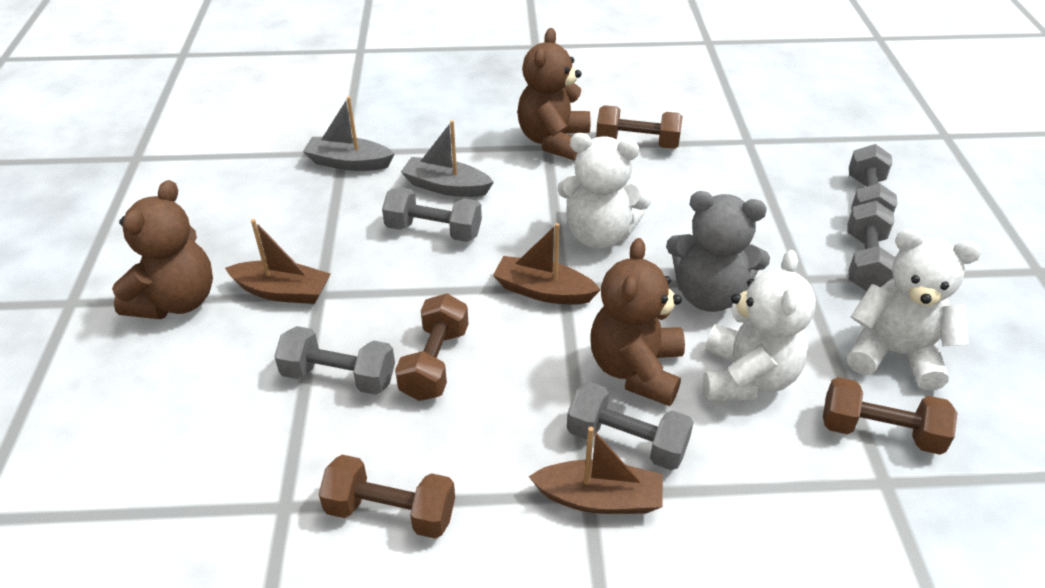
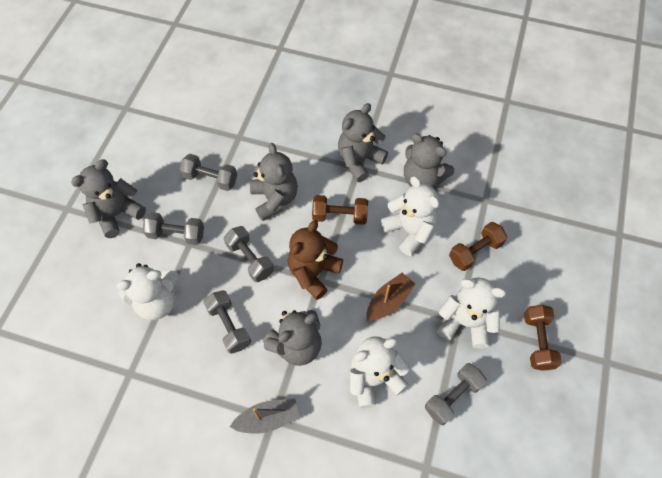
brown boat: [225,219,330,304] [493,223,601,305] [529,427,663,514] = 3 -> [366,273,415,321] = 1
brown dumbbell: [319,455,455,539] [395,293,469,401] [596,105,683,149] [823,377,957,455] = 4 -> [312,195,368,225] [449,222,507,271] [524,305,562,371] = 3
brown teddy bear: [112,180,213,319] [517,28,591,161] [590,238,685,406] = 3 -> [288,220,343,300] = 1
grey boat: [303,96,394,171] [401,120,494,197] = 2 -> [230,398,300,434] = 1
grey teddy bear: [666,191,770,312] = 1 -> [71,159,146,238] [250,143,298,221] [263,310,322,366] [338,103,388,182] [404,133,454,188] = 5
white teddy bear: [557,133,652,249] [702,250,816,402] [847,229,981,391] = 3 -> [116,263,179,320] [350,337,410,408] [381,176,439,256] [437,277,506,348] = 4

